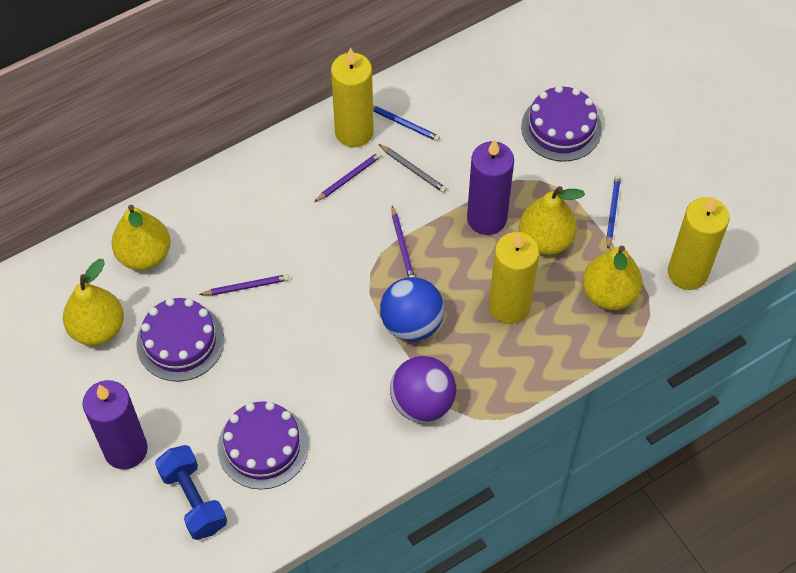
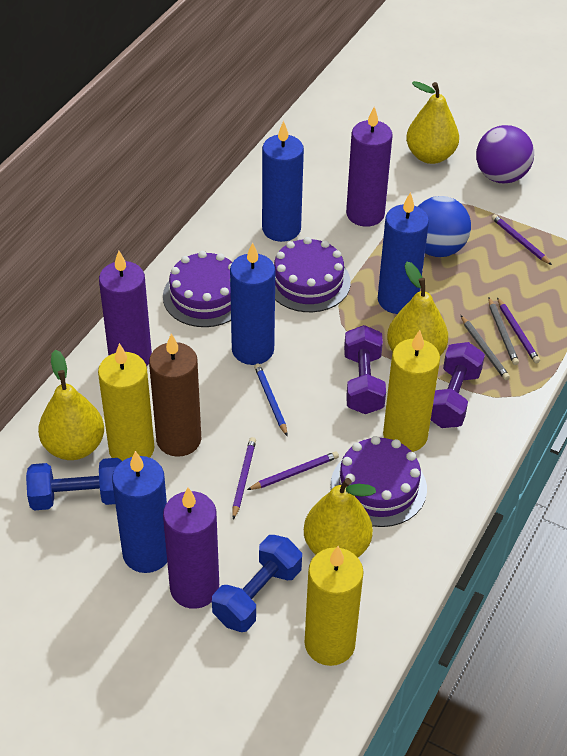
blue candle: none = 0 -> [112,451,167,573] [230,242,275,365] [262,121,304,242] [378,192,429,314] = 4
blue dumbbell: [155,445,227,540] = 1 -> [26,458,122,510] [212,535,302,632] = 2
blue pencil: [373,106,440,141] [606,175,621,249] = 2 -> [254,363,287,436] = 1
brown candle: none = 0 -> [149,334,201,457] = 1
grey pencil: [379,144,447,193] = 1 -> [461,315,510,380] [488,298,519,365] = 2
purple candle: [83,380,148,469] [467,139,514,235] = 2 -> [99,251,152,366] [163,488,219,609] [346,107,393,227] = 3
purple dumbbell: none = 0 -> [344,325,386,414] [431,342,485,428] = 2
purple pencil: [199,274,289,296] [314,152,382,202] [392,206,415,277] = 3 -> [232,437,256,520] [247,451,339,490] [491,214,552,265] [497,298,540,363] = 4

